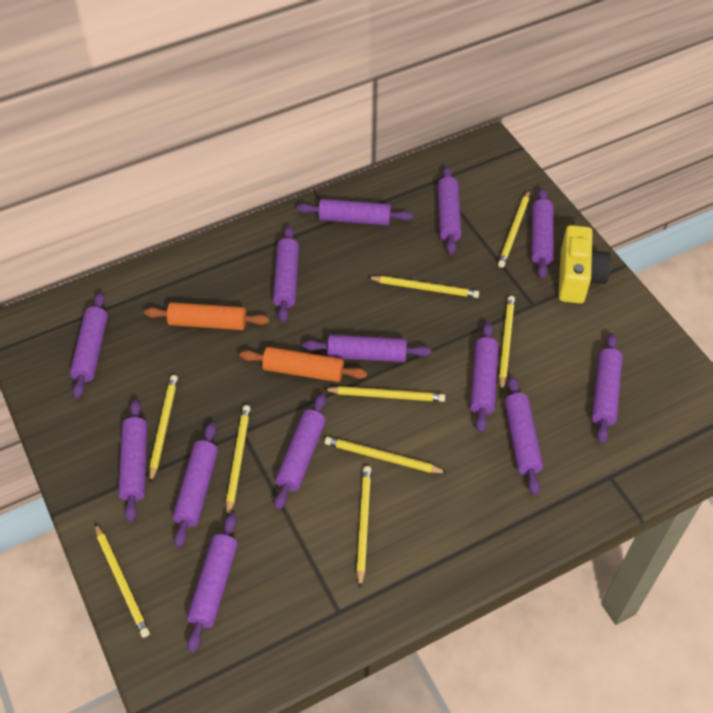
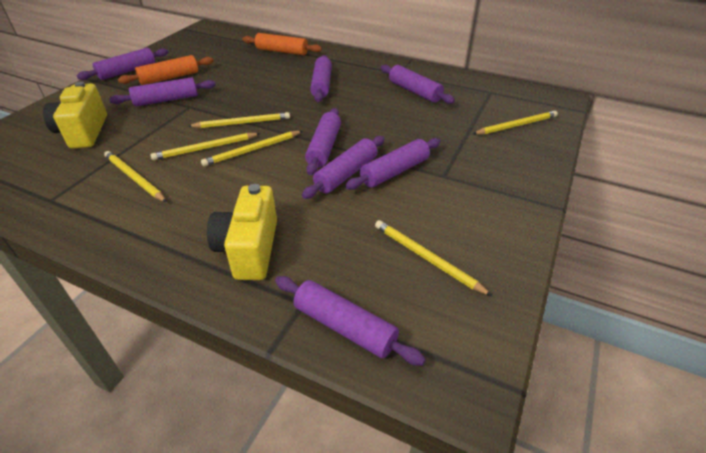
purple rolling pin: [70,292,108,399] [118,400,147,523] [173,422,218,548] [187,513,238,653] [273,226,299,323] [274,394,326,510] [297,199,413,226] [303,335,432,362] [437,166,462,255] [470,322,499,433] [504,376,543,495] [531,188,554,279] [592,333,623,444] = 13 -> [77,48,169,80] [109,77,216,106] [275,276,426,366] [302,136,385,199] [305,108,341,175] [310,55,332,102] [345,138,440,190] [381,65,455,104] = 8
yellow camera: [558,225,611,304] = 1 -> [43,81,107,149] [207,184,277,280] = 2
yellow pencil: [95,523,150,638] [149,375,178,483] [226,405,251,517] [323,386,445,402] [325,437,447,473] [357,466,371,588] [367,276,479,298] [498,190,530,268] [499,296,515,392] = 9 -> [104,151,167,202] [151,133,260,160] [188,112,290,128] [201,131,302,166] [375,220,492,296] [473,111,558,135] = 6

